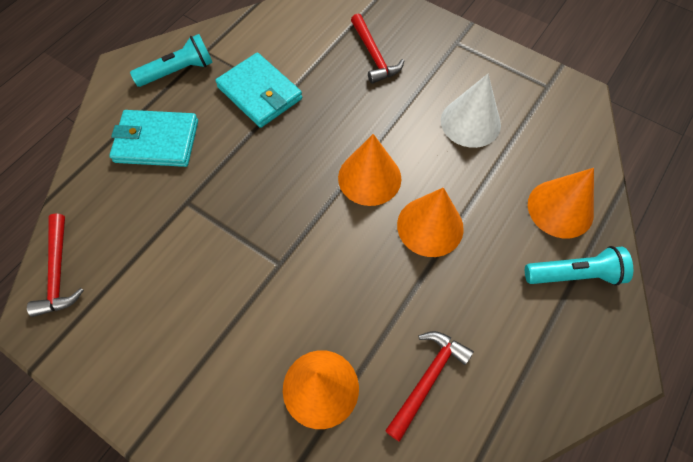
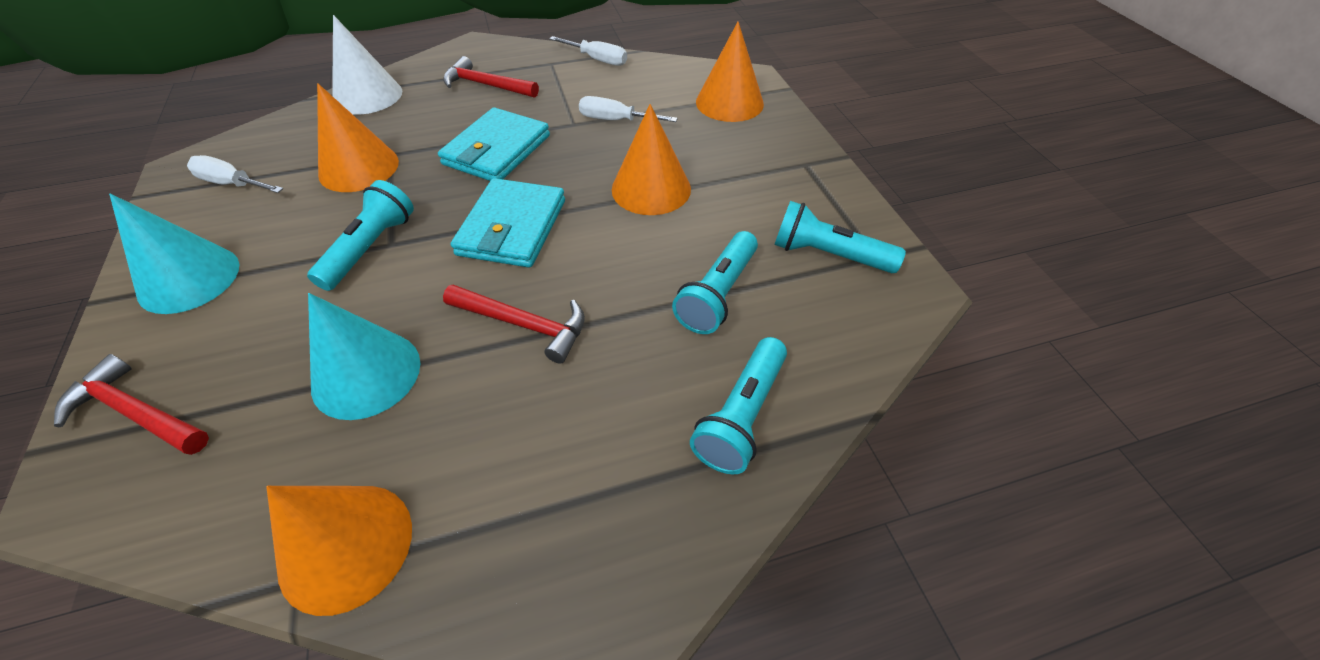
turquoise cone: none = 0 -> [109,193,239,314] [308,293,420,420] = 2
turquoise flashlight: [130,34,213,87] [525,246,633,286] = 2 -> [307,180,414,291] [672,231,758,334] [690,337,787,475] [774,201,906,273] = 4
white screwdriver: none = 0 -> [187,155,283,193] [549,36,627,66] [579,96,678,122] = 3

